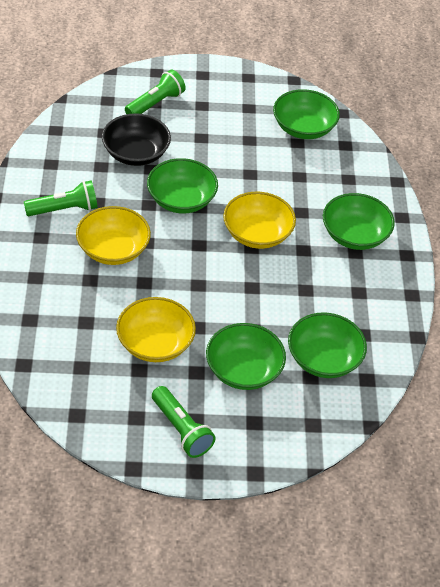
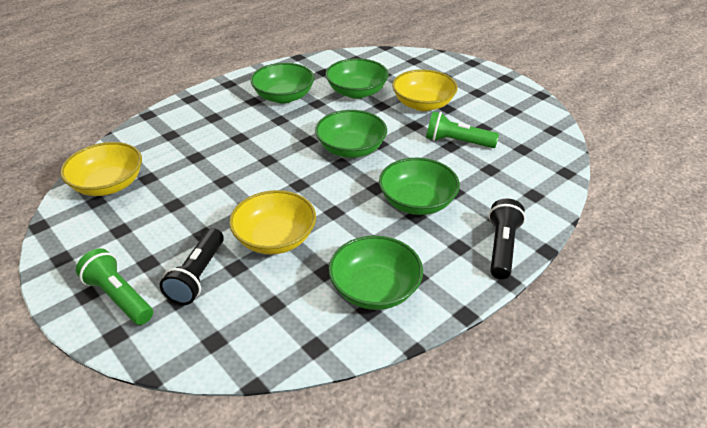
black bowl: [102,113,171,166] = 1 -> none = 0
black flashlight: none = 0 -> [160,228,224,305] [489,198,526,279] = 2
green flashlight: [24,180,98,216] [125,69,186,114] [152,386,216,458] = 3 -> [76,248,153,325] [426,111,499,148] = 2

